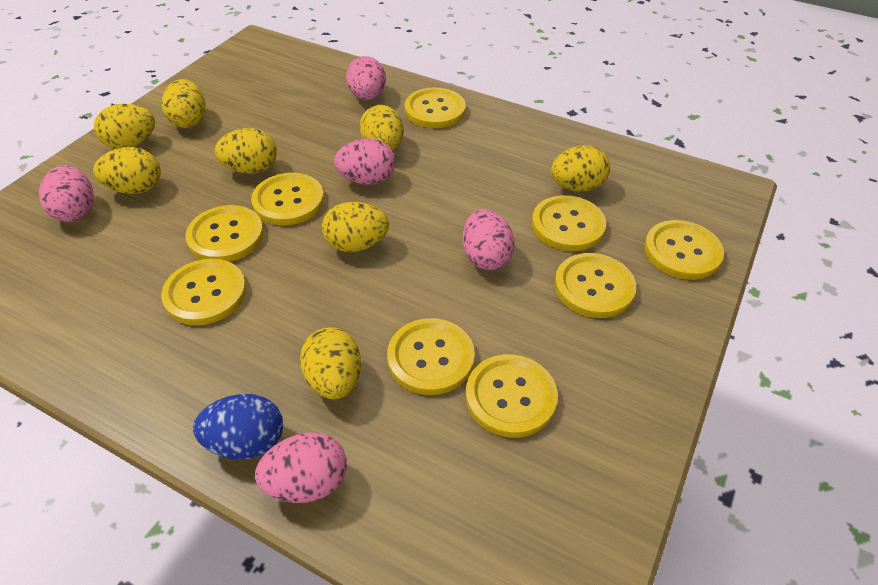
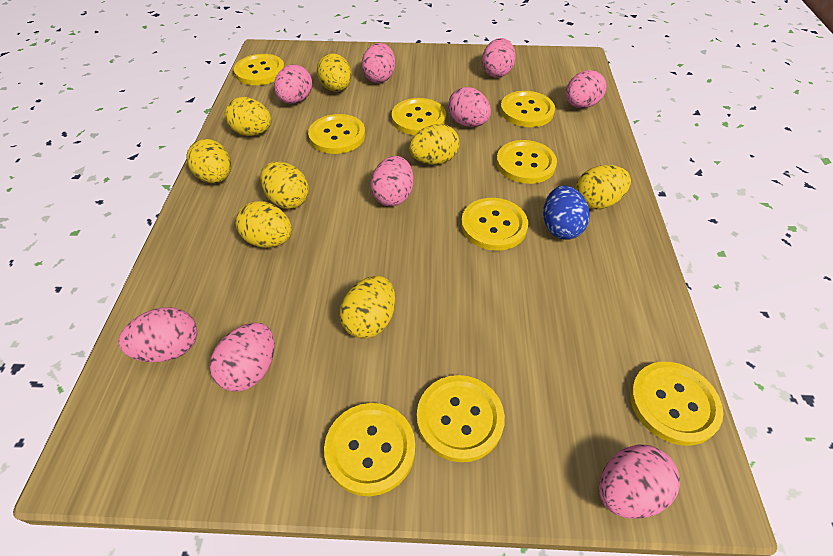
pink egg: [39,165,94,222] [255,432,347,503] [334,139,395,185] [346,56,386,100] [462,209,515,270] = 5 -> [118,307,197,362] [209,323,275,392] [274,65,312,104] [362,43,395,83] [371,156,413,206] [448,87,491,127] [482,38,516,78] [565,70,607,108] [599,444,680,519] = 9

